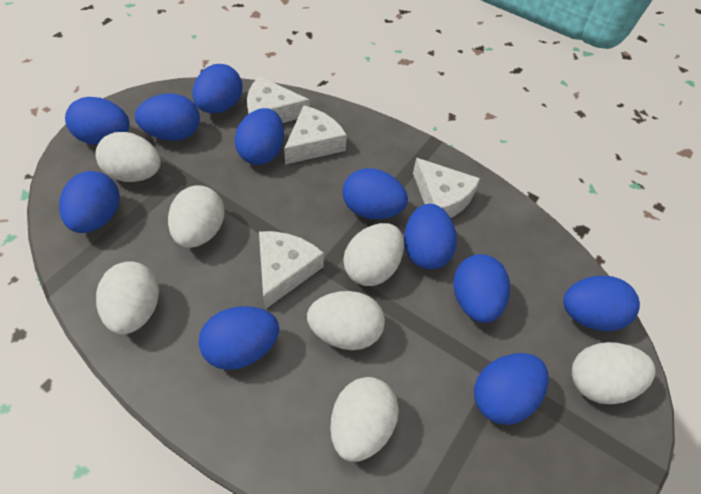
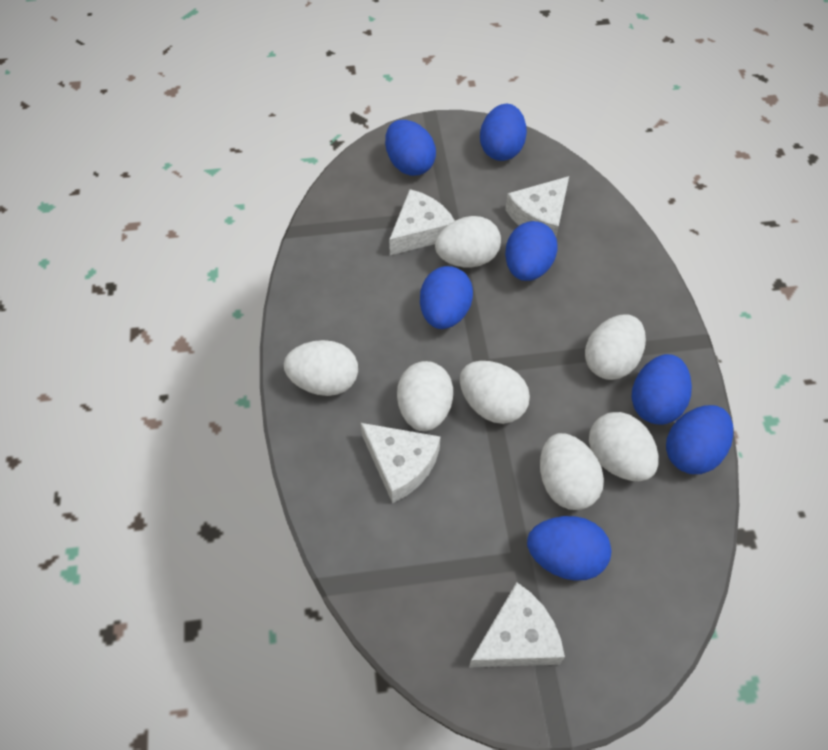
blue egg: [59,171,120,233] [65,97,130,145] [135,94,200,141] [192,64,242,113] [199,306,279,370] [234,108,284,165] [342,168,408,219] [404,204,457,269] [453,254,510,323] [474,353,549,425] [563,276,640,331] = 11 -> [385,120,436,176] [420,266,473,329] [480,104,527,161] [505,221,558,281] [527,516,611,581] [632,354,692,425] [666,405,733,474] = 7

